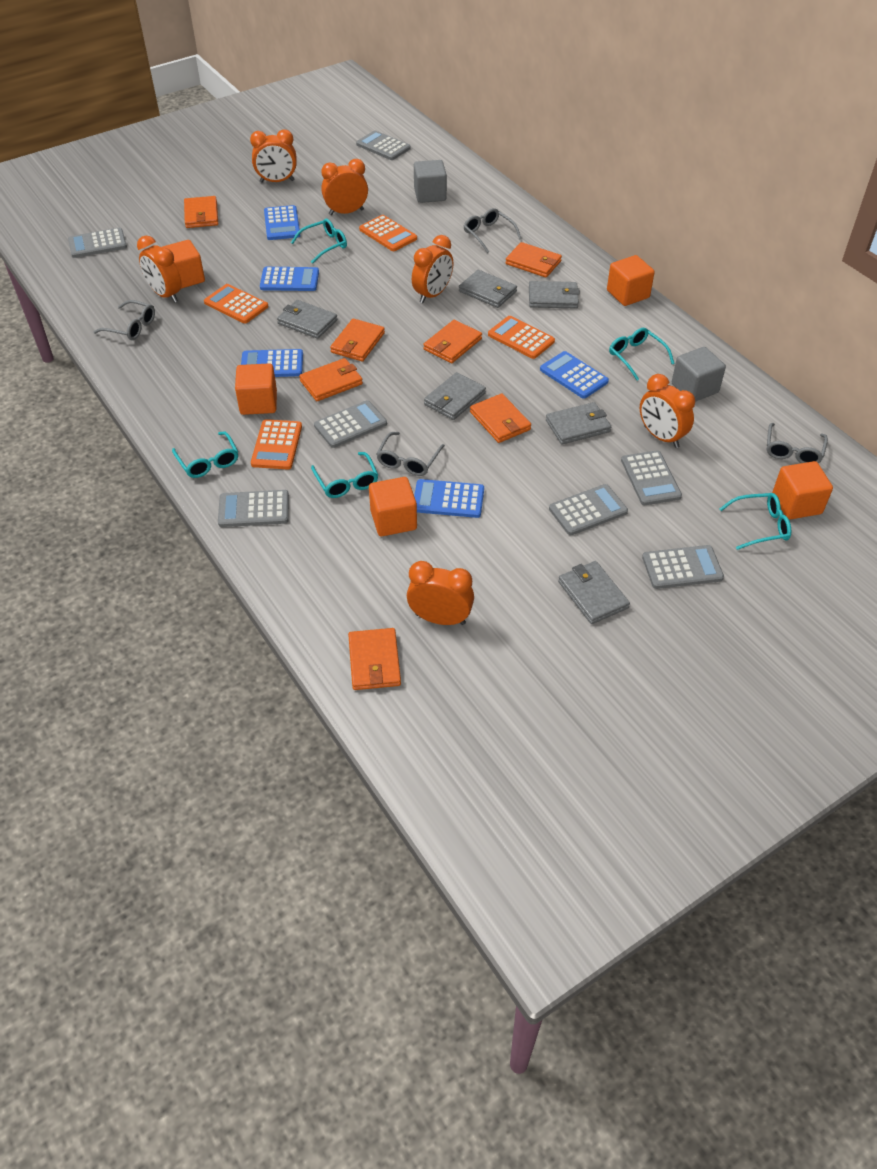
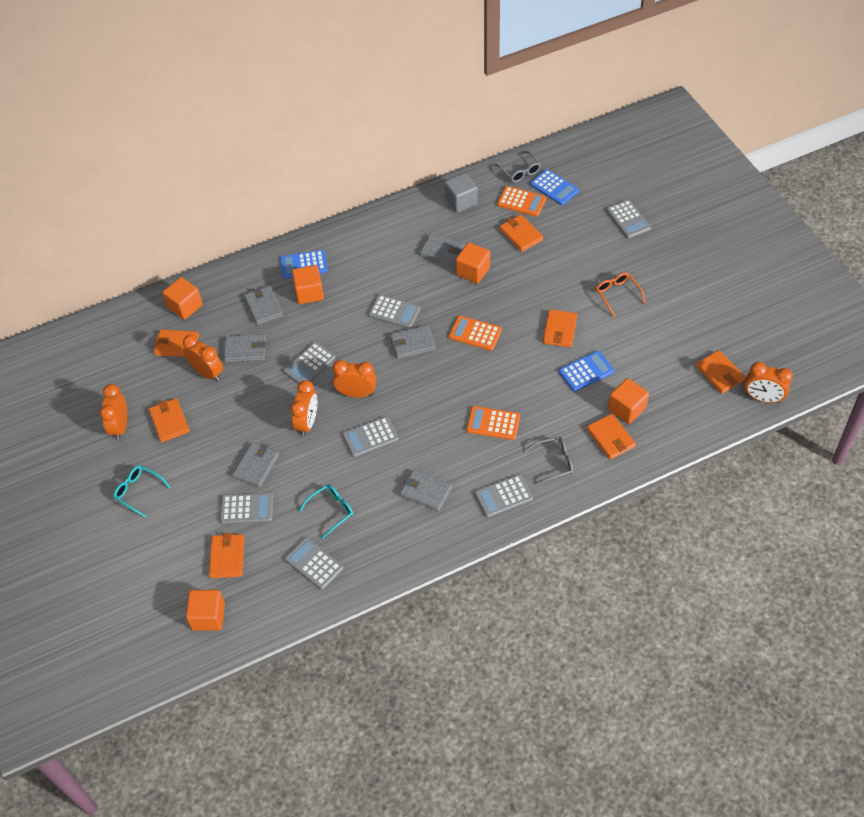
blue calculator: [241,349,303,377] [260,267,319,291] [264,205,300,240] [414,479,484,518] [540,351,609,399] = 5 -> [280,250,328,279] [530,169,579,205] [559,351,614,392] = 3
grey cube: [414,160,447,203] [672,347,726,402] = 2 -> [444,173,478,213] = 1
grey glasses: [93,300,155,340] [376,432,445,476] [464,208,521,253] [767,423,828,464] = 4 -> [495,151,541,183] [524,437,573,484] = 2
orange calculator: [204,284,268,323] [251,419,302,470] [359,215,417,251] [488,316,555,359] = 4 -> [449,316,502,351] [467,406,520,440] [497,186,546,217] = 3
orange clock: [137,236,182,303] [250,129,297,183] [321,159,368,215] [407,561,474,625] [412,235,454,303] [640,374,695,448] = 6 -> [99,384,127,440] [183,335,223,381] [290,380,317,436] [333,360,376,398] [745,362,793,403] = 5
orange glasses: none = 0 -> [596,273,645,317] = 1
turquoise glasses: [172,431,238,478] [291,219,347,264] [311,452,378,498] [609,328,675,381] [720,493,791,550] = 5 -> [113,465,171,518] [299,484,353,539] = 2

